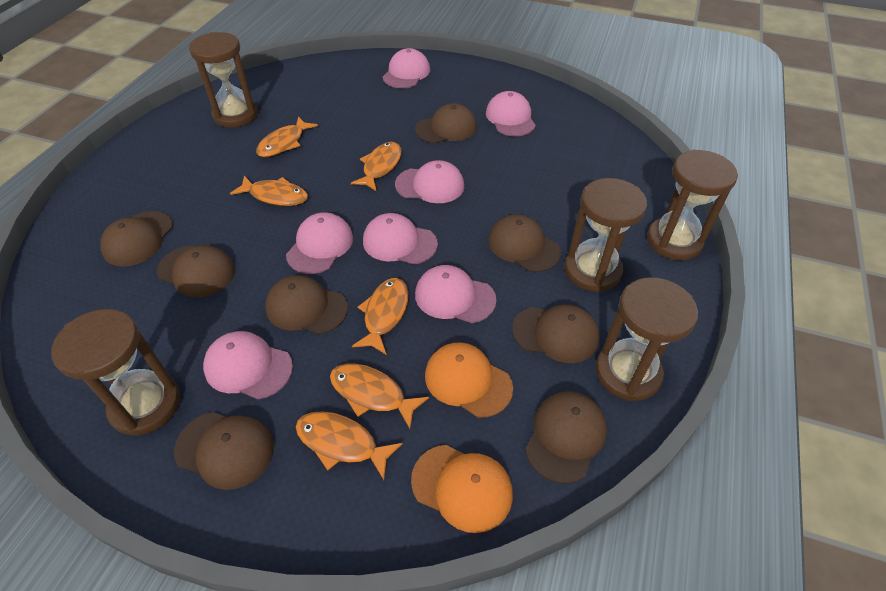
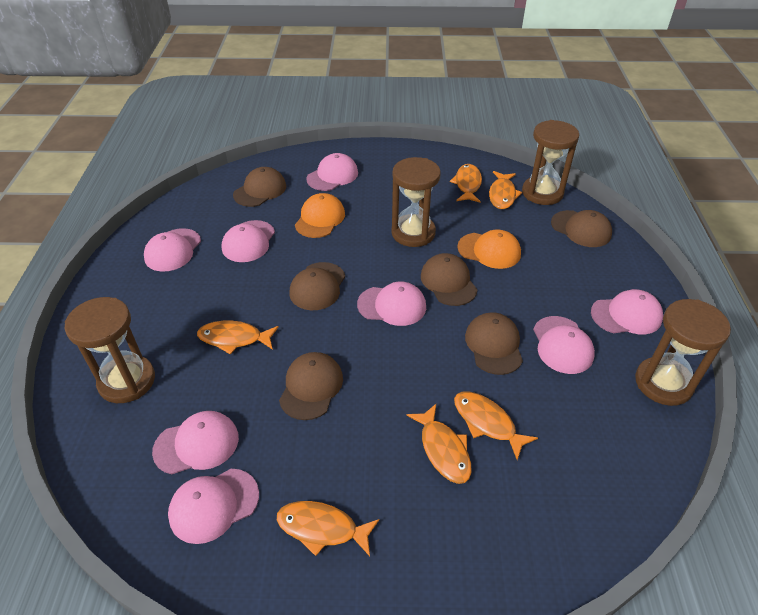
brown cap: [100,211,173,267] [157,245,235,297] [174,412,274,490] [265,275,348,334] [415,103,477,144] [488,214,561,272] [512,305,600,363] [525,391,607,484] = 8 -> [233,167,286,207] [279,352,343,420] [289,262,345,310] [421,253,477,306] [465,312,523,375] [551,210,612,247] = 6
brown hourglass: [51,309,180,436] [189,32,258,128] [565,178,647,292] [595,277,698,401] [647,150,738,260] = 5 -> [65,297,155,403] [391,157,441,247] [522,120,579,205] [635,299,731,406] = 4
pink cap: [203,331,293,399] [286,212,353,274] [363,213,438,265] [382,48,430,88] [395,160,464,203] [415,265,497,323] [486,91,536,136] = 7 -> [144,228,201,272] [152,411,239,474] [168,469,259,544] [221,220,275,262] [306,153,358,191] [357,282,426,326] [533,316,595,374] [591,289,663,334] = 8

